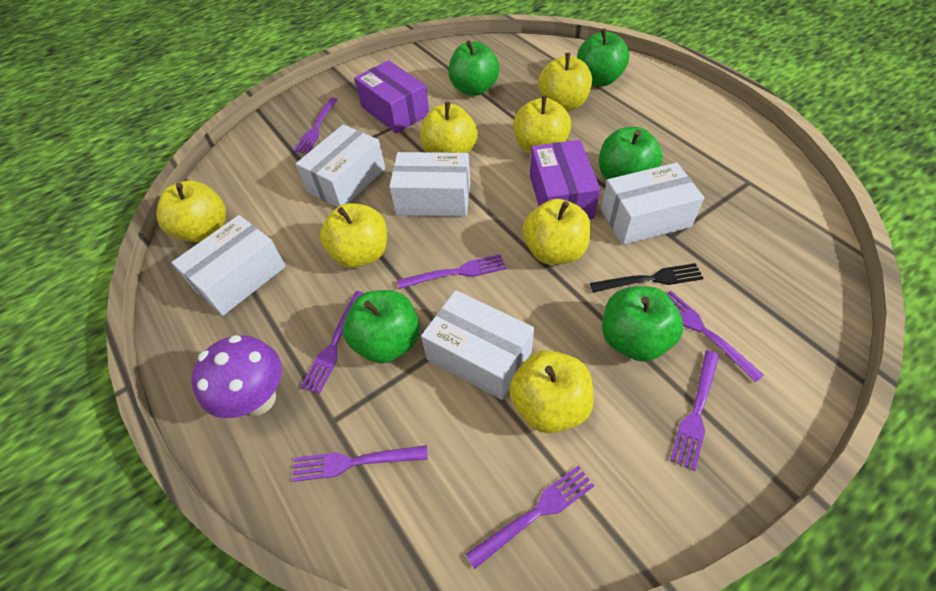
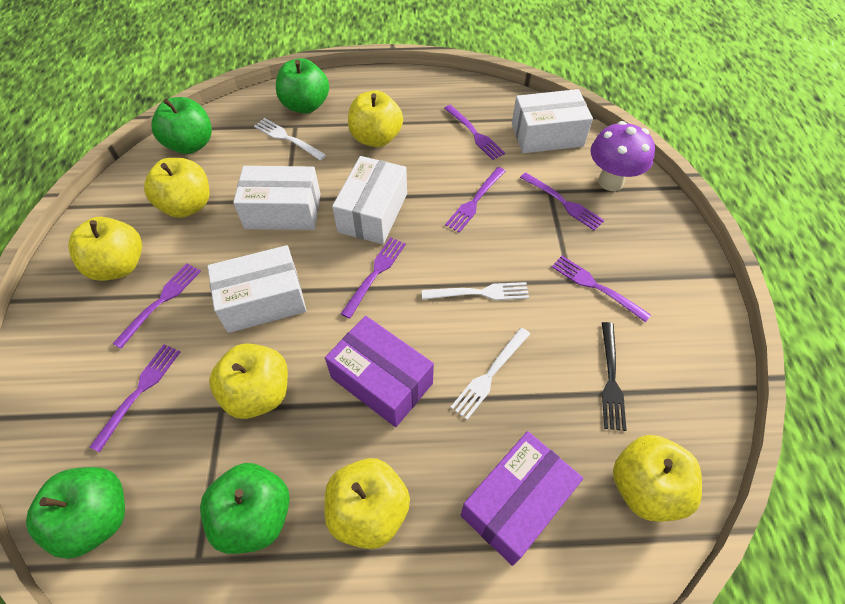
green apple: [343,290,420,363] [449,40,500,96] [577,28,629,86] [599,127,663,179] [602,286,683,362] = 5 -> [26,467,125,559] [152,97,212,154] [200,463,290,554] [276,58,329,113] = 4
white box: [172,215,286,316] [296,124,385,207] [389,152,470,217] [421,290,534,400] [601,163,704,245] = 5 -> [207,245,307,333] [233,166,320,230] [332,156,407,244] [512,89,593,153] = 4
white fork: none = 0 -> [254,118,326,160] [422,282,529,300] [450,327,530,420] = 3
yellow apple: [156,181,226,242] [320,203,387,268] [420,102,478,153] [509,350,594,433] [514,95,571,155] [523,199,591,265] [538,53,592,111] = 7 -> [68,217,142,281] [144,158,210,218] [209,343,288,419] [324,458,410,549] [348,90,403,147] [613,435,702,522] = 6

